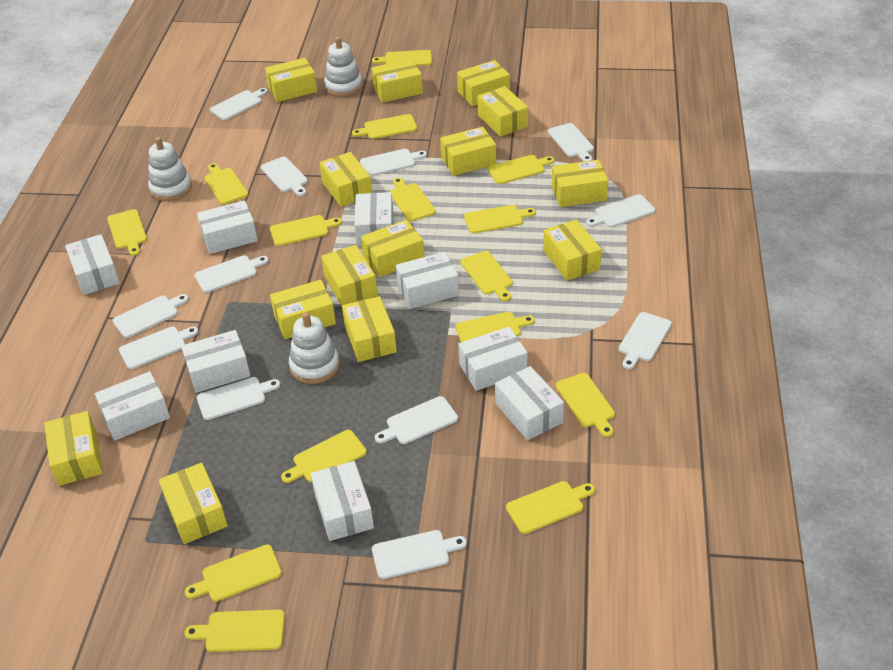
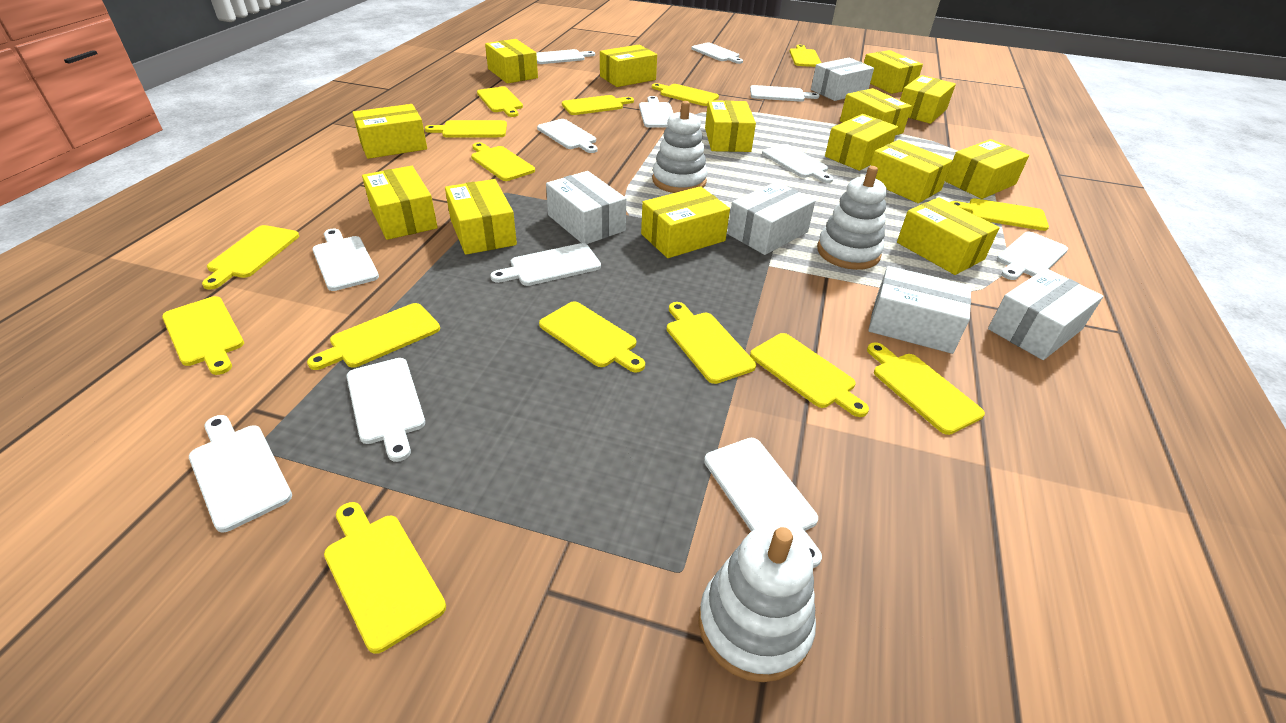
white box: [65,234,120,295] [95,371,170,440] [181,330,250,393] [197,200,258,254] [311,461,374,541] [355,192,393,245] [396,252,459,309] [458,326,527,391] [495,366,564,440] = 9 -> [546,171,626,244] [727,182,815,255] [811,58,874,101] [868,266,971,354] [988,268,1103,360] = 5

